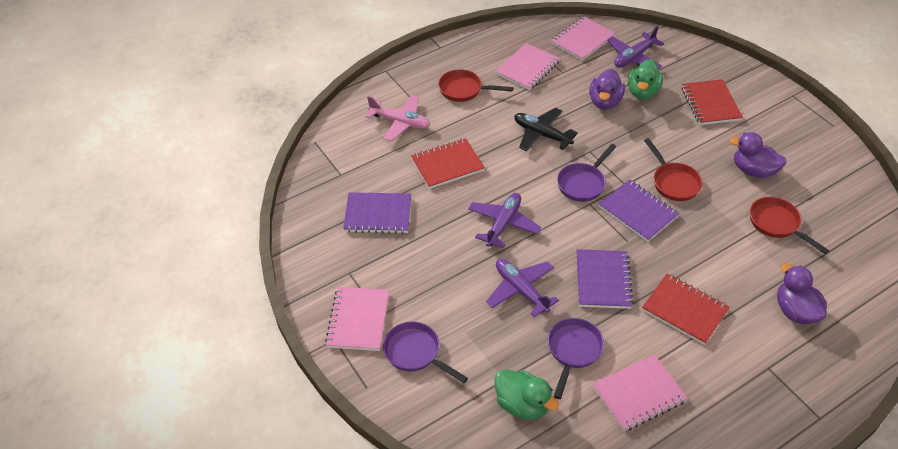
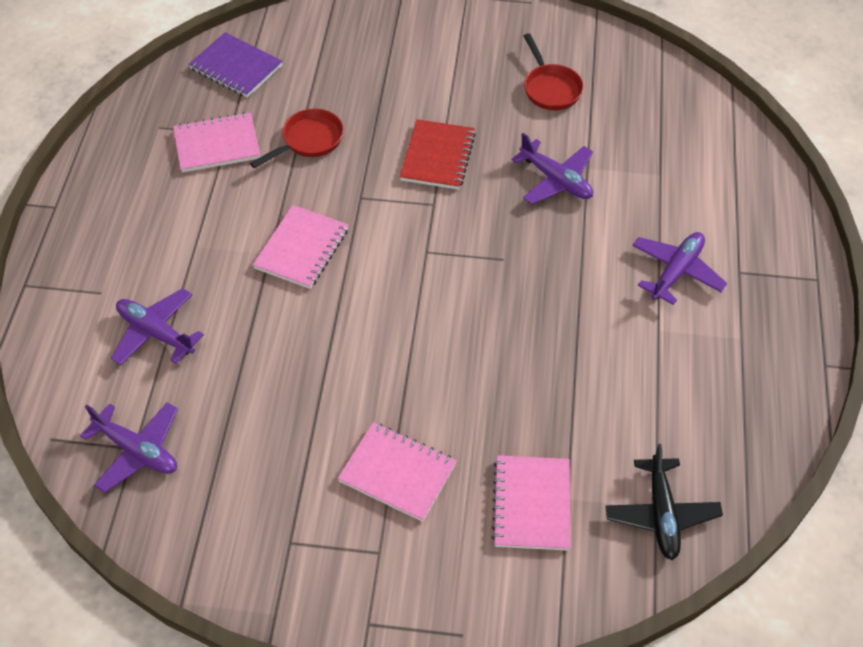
green duck: [494,369,559,420] [628,59,663,100] = 2 -> none = 0
pink plane: [365,95,430,141] = 1 -> none = 0
purple duck: [589,69,625,110] [729,132,787,178] [777,263,827,324] = 3 -> none = 0
purple notebook: [343,192,411,234] [576,249,634,309] [598,179,679,242] = 3 -> [189,32,283,98] = 1
purple pan: [383,321,468,383] [548,318,604,399] [557,144,616,202] = 3 -> none = 0
purple plane: [468,193,541,248] [486,259,559,317] [607,26,664,69] = 3 -> [80,402,178,493] [111,288,204,365] [512,133,593,204] [632,232,727,305] = 4
red notebook: [411,138,485,189] [642,273,730,345] [681,79,743,125] = 3 -> [400,119,476,190] = 1
red pan: [438,69,514,102] [644,138,703,201] [750,197,829,254] = 3 -> [250,108,344,168] [524,33,584,110] = 2

